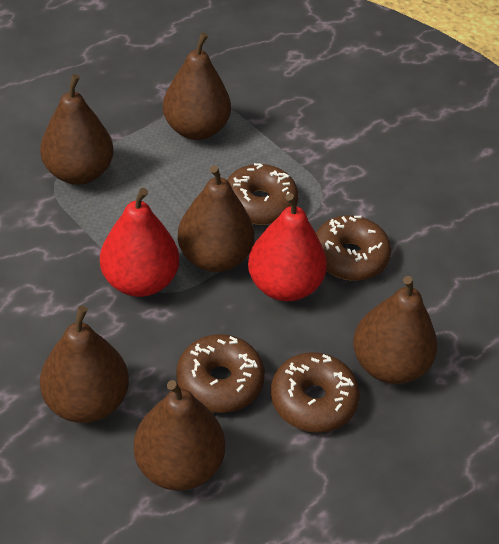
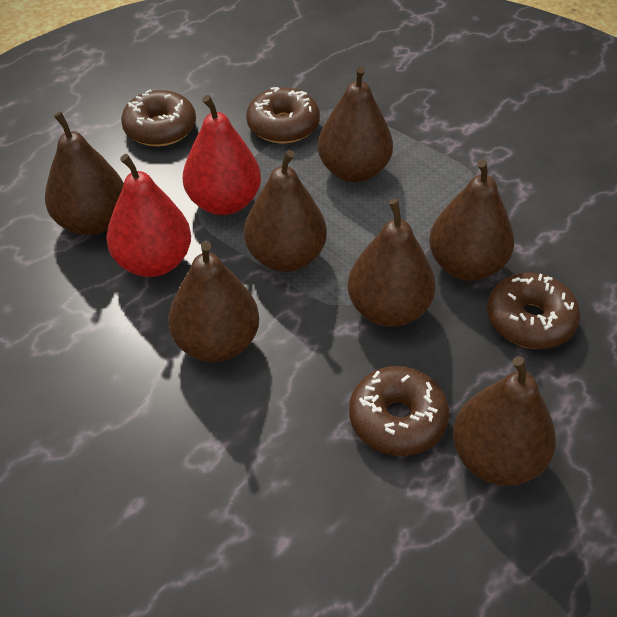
brown pear: [40,74,114,185] [40,306,129,423] [133,380,225,491] [163,32,231,140] [178,165,255,272] [353,276,437,384] = 6 -> [45,112,124,235] [168,241,259,362] [244,150,327,272] [318,66,393,182] [348,199,436,327] [429,159,514,281] [453,356,556,486] = 7

